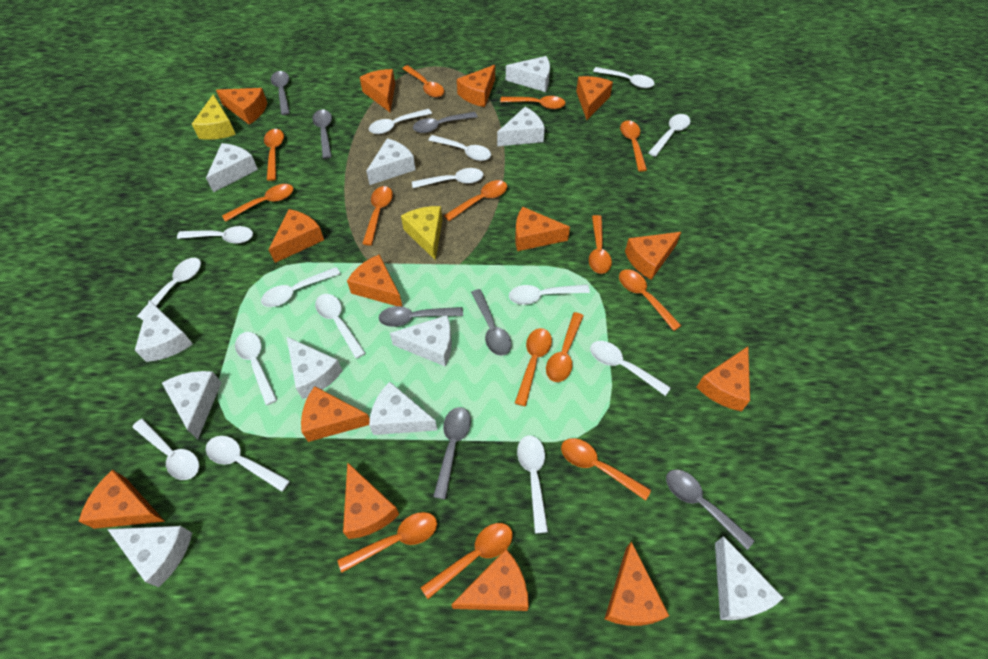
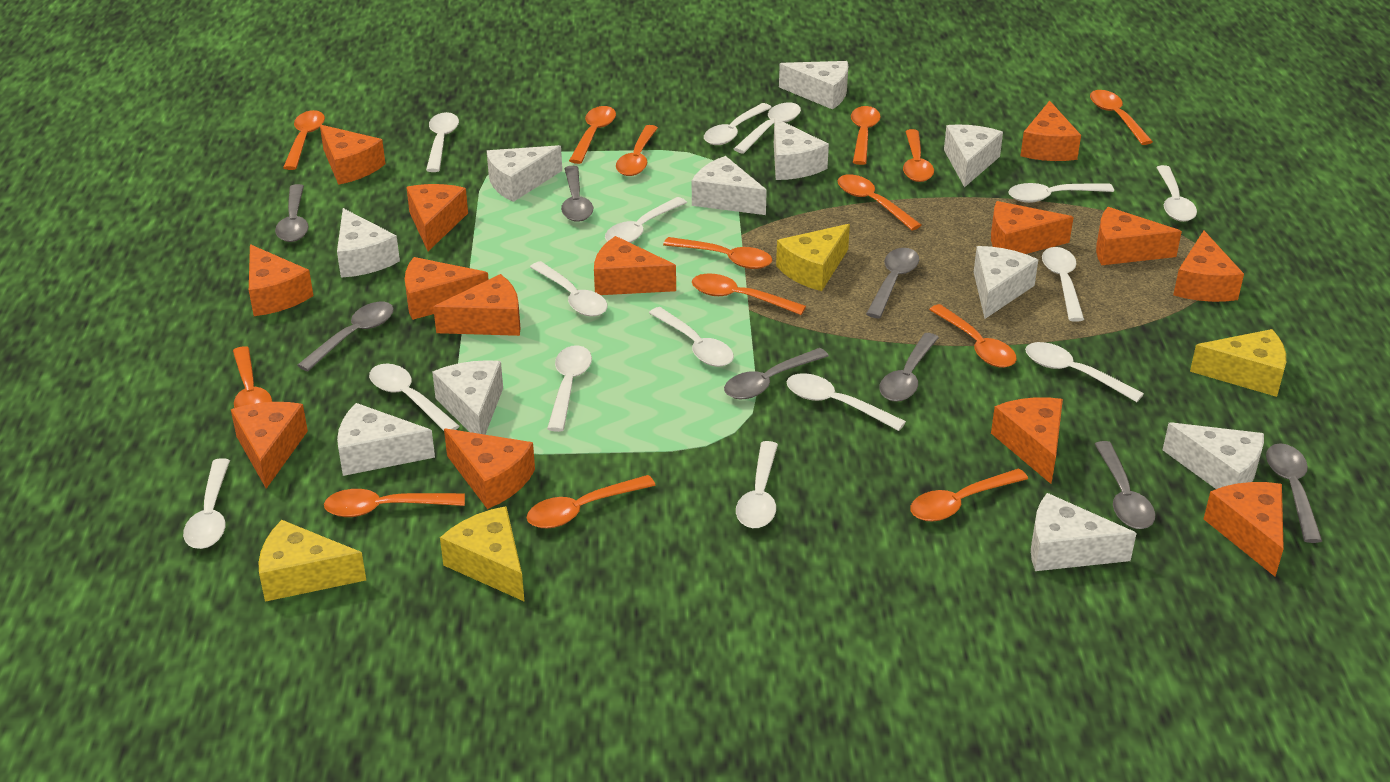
grey spoon: [271,71,290,115] [312,110,332,159] [379,306,463,327] [413,112,478,133] [433,407,471,500] [471,289,511,356] [666,469,755,550] = 7 -> [275,184,308,242] [297,302,394,371] [561,166,593,222] [724,348,829,399] [866,248,919,318] [879,333,939,402] [1095,441,1156,529] [1266,443,1322,543] = 8
yellow cheese: [192,94,236,140] [401,206,442,260] = 2 -> [259,520,366,602] [440,506,525,602] [776,224,850,291] [1190,329,1286,397] = 4

